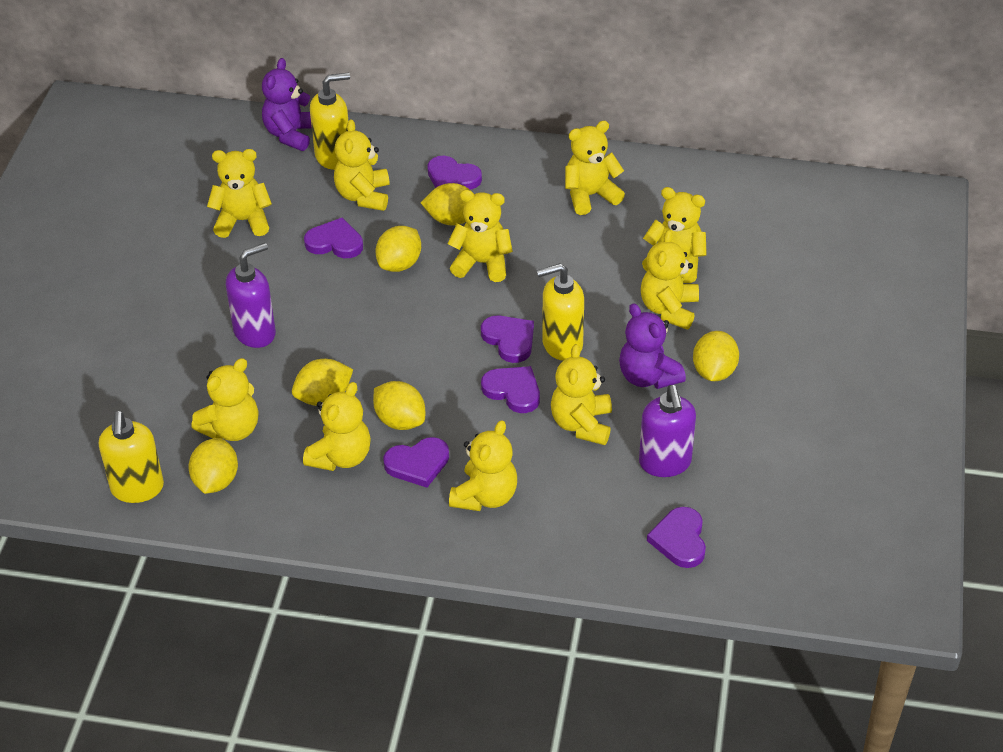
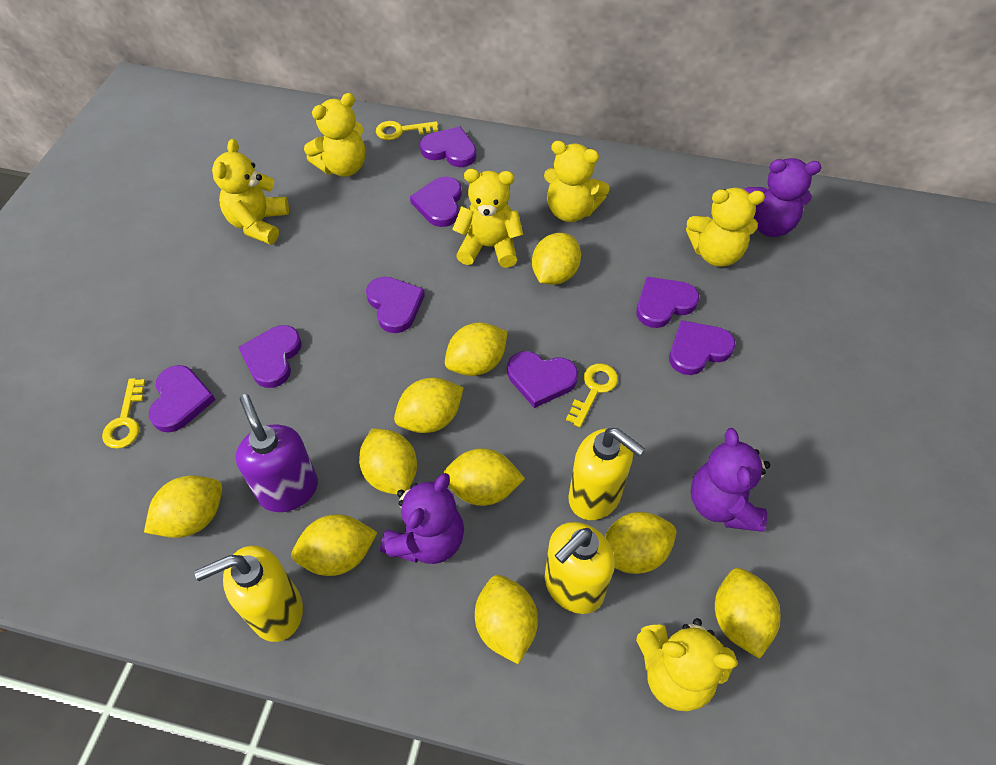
purple heart: [304,217,363,258] [383,437,449,488] [427,156,482,190] [481,316,534,363] [481,366,540,413] [647,507,706,568] = 6 -> [149,365,216,433] [239,325,302,388] [366,277,425,333] [410,177,462,227] [420,126,476,167] [507,351,578,408] [636,277,699,328] [669,320,736,375] = 8
purple soap dispenser: [226,243,276,348] [639,385,696,477] = 2 -> [235,394,318,512] = 1
purple teddy bear: [262,58,312,151] [619,303,686,389] = 2 -> [380,473,464,564] [691,428,770,532] [744,158,822,237] = 3
yellow key: none = 0 -> [102,378,145,449] [376,121,438,140] [566,363,618,427] = 3
yellow lemon: [189,438,238,494] [292,359,353,406] [373,381,425,430] [375,226,421,272] [421,183,474,225] [693,331,739,381] = 6 -> [144,475,222,538] [292,514,378,576] [359,428,417,495] [394,378,464,433] [443,448,525,506] [445,323,508,376] [475,575,538,664] [532,233,581,285] [605,512,676,574] [715,568,781,659] = 10
yellow teddy bear: [191,358,259,441] [207,149,272,238] [303,382,371,471] [334,119,389,211] [447,190,513,282] [449,420,517,511] [551,344,612,445] [565,121,625,215] [641,230,699,330] [642,187,707,283] = 10 -> [212,139,289,244] [304,93,365,177] [452,169,523,268] [544,140,610,222] [636,618,738,711] [686,188,765,267] = 6

